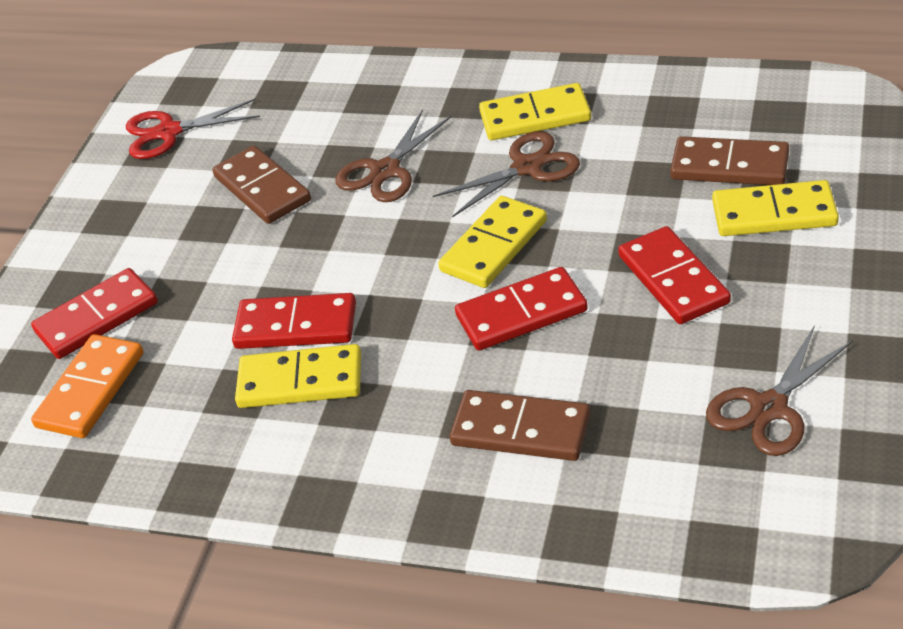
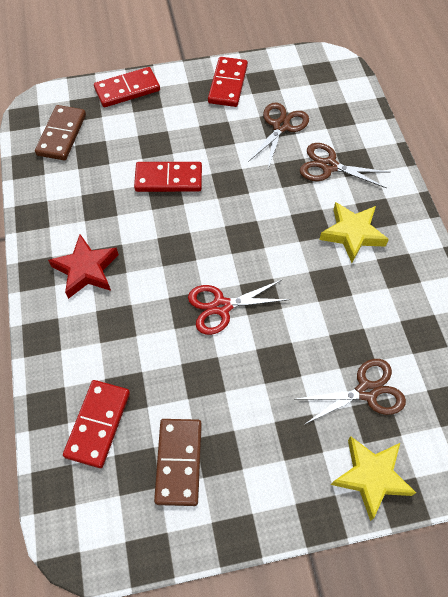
brown domino: [212,146,311,224] [449,390,590,461] [670,136,789,185] = 3 -> [35,105,86,160] [154,419,202,506] = 2
orange domino: [31,334,143,438] = 1 -> none = 0
red star: none = 0 -> [48,234,119,299] = 1
yellow domino: [235,344,361,408] [438,196,547,288] [479,83,591,140] [712,180,839,236] = 4 -> none = 0
yellow star: none = 0 -> [319,202,389,263] [331,436,416,521] = 2

